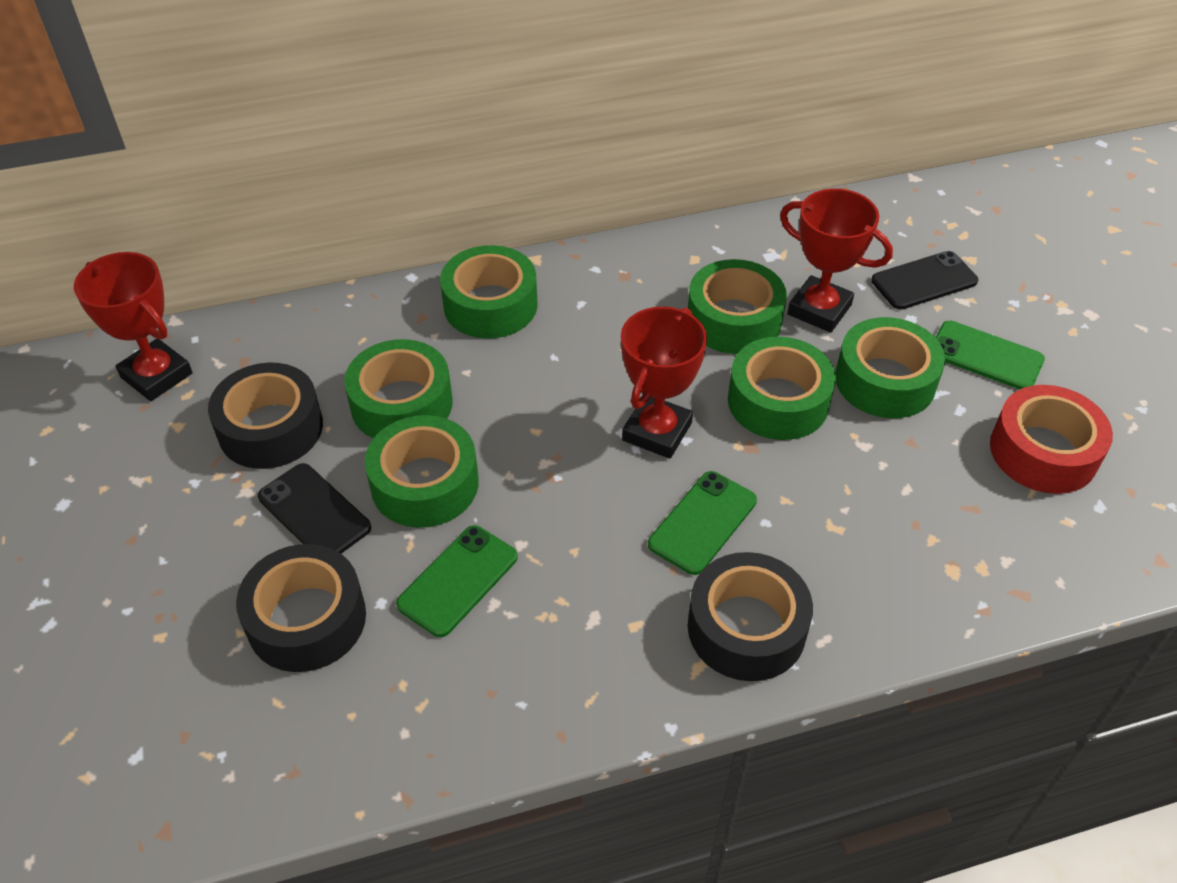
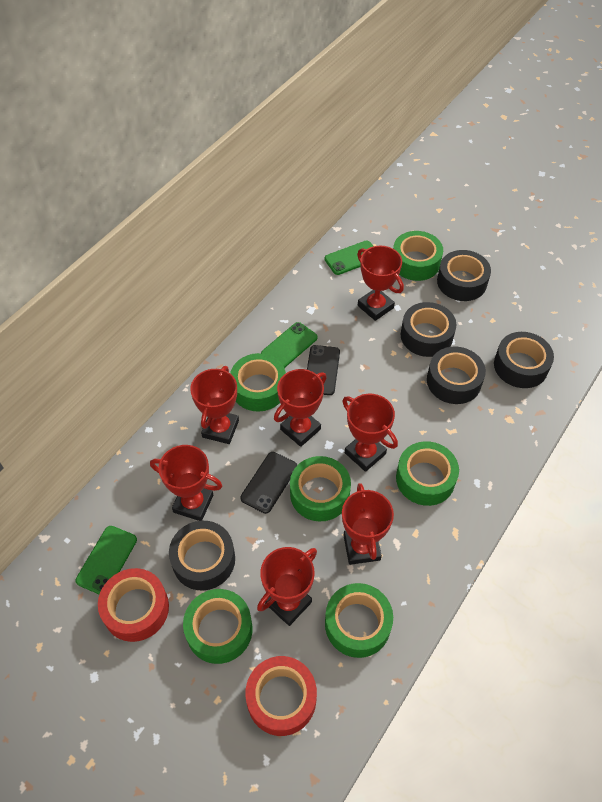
black tape: [208,363,323,469] [236,544,366,672] [688,552,813,681] = 3 -> [169,521,235,591] [401,302,456,357] [427,347,486,404] [437,250,491,301] [494,332,554,388] = 5
red tape: [990,385,1113,494] = 1 -> [98,568,169,642] [245,656,317,736] = 2
red trophy: [74,252,192,401] [621,306,707,459] [780,188,893,333] = 3 -> [150,445,222,521] [190,366,239,444] [257,547,317,626] [274,369,327,447] [342,394,398,472] [342,483,394,565] [357,246,404,321] = 7

